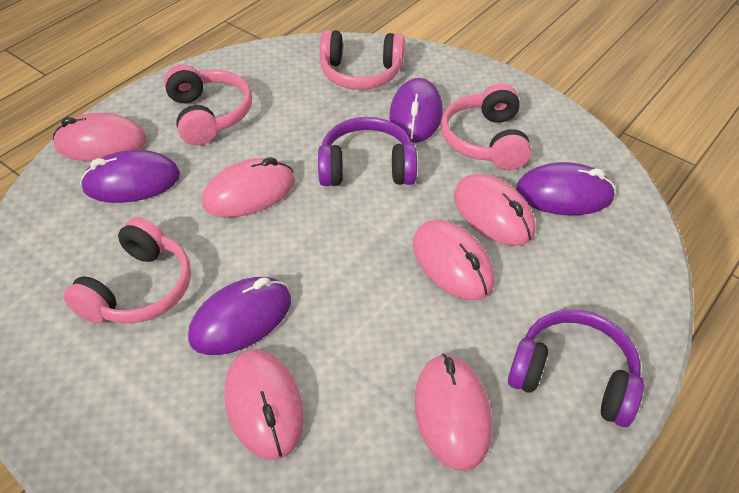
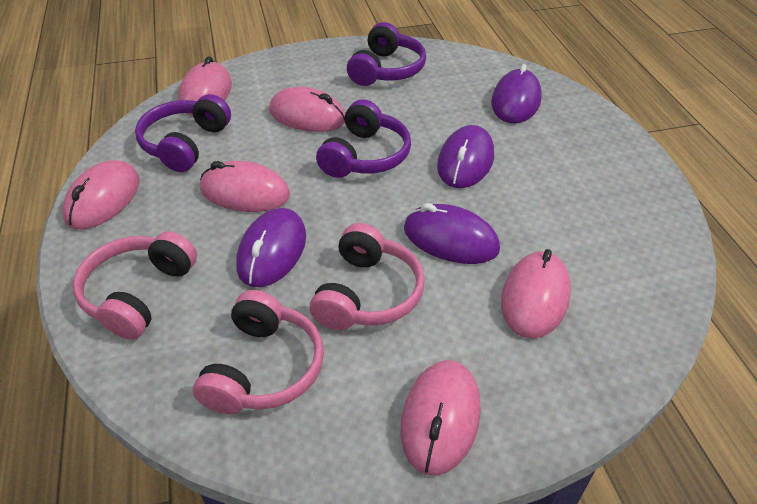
pink headphones: [63,217,191,324] [164,64,252,146] [320,30,405,90] [441,83,532,170] = 4 -> [73,231,197,340] [193,290,324,414] [310,223,425,330] = 3
purple headphones: [318,117,417,186] [508,310,644,427] = 2 -> [135,94,231,172] [316,99,411,178] [347,22,426,86] = 3

